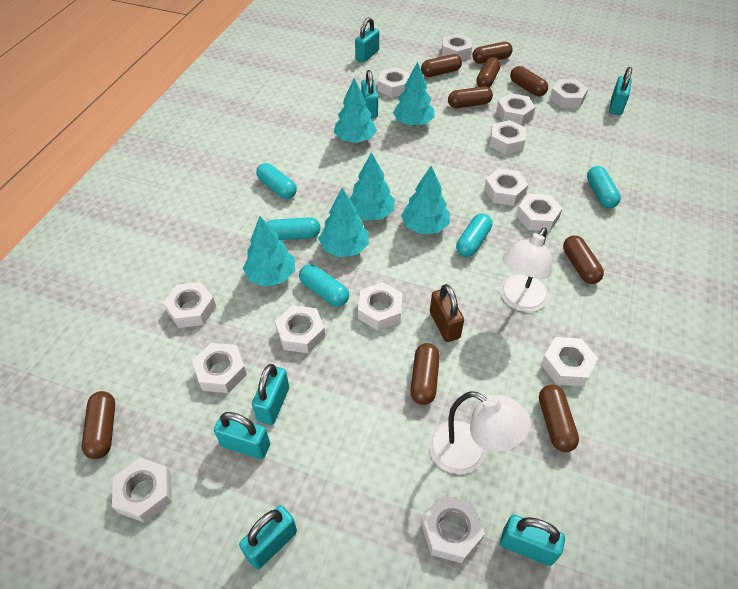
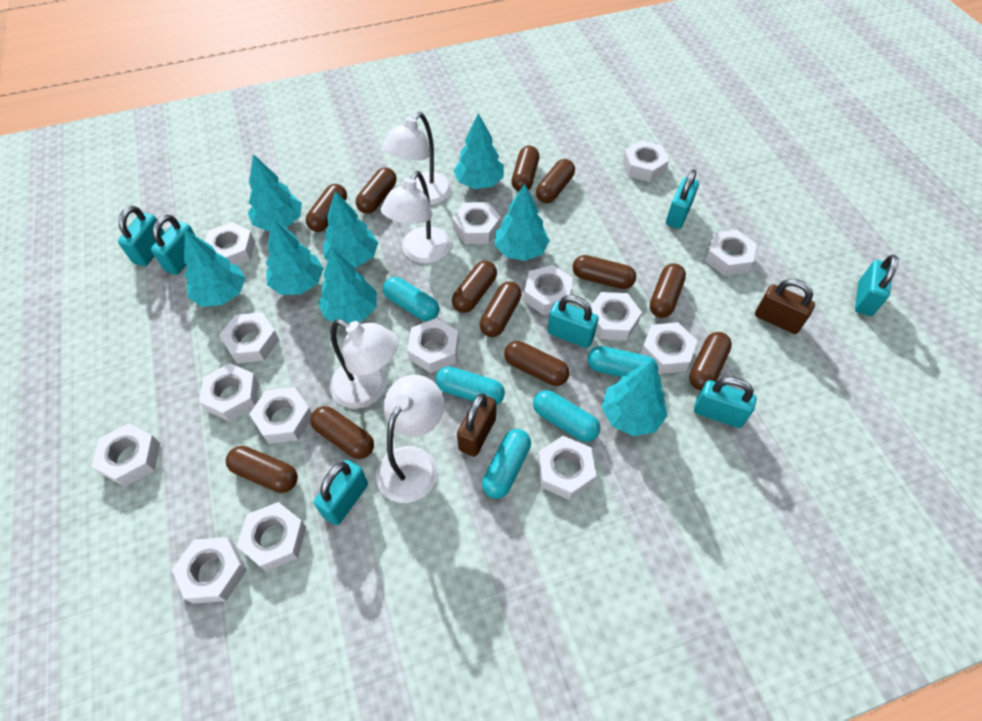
brown capsule: [82,391,115,459] [411,343,440,405] [421,54,462,77] [448,86,493,108] [472,42,513,64] [476,57,500,87] [510,66,548,96] [539,385,579,452] [563,236,604,284] = 9 -> [226,446,298,493] [306,184,347,232] [310,406,374,459] [356,167,396,214] [452,260,497,313] [480,282,522,337] [504,341,569,386] [511,146,539,191] [536,159,575,203] [572,255,636,289] [650,263,686,318] [689,332,732,390] = 12
brown padlock: [430,284,464,342] = 1 -> [457,393,496,457] [755,279,815,334] = 2
turquoise tree: [243,216,295,287] [319,188,369,257] [334,78,377,143] [350,152,395,221] [393,61,434,126] [401,166,450,234] = 6 -> [184,230,246,307] [248,154,302,231] [266,219,324,295] [318,248,377,323] [323,191,378,267] [454,113,504,189] [495,184,550,261] [601,360,667,436] = 8
white lamp: [428,391,531,474] [500,227,552,312] = 2 -> [330,319,399,409] [376,375,444,503] [381,171,451,263] [382,112,452,205] = 4
white nut: [112,458,172,523] [163,282,216,328] [192,343,247,393] [275,305,325,353] [358,282,403,331] [378,67,411,98] [421,495,485,563] [442,33,472,60] [484,168,528,206] [489,120,526,154] [496,93,535,125] [516,193,563,231] [541,337,598,386] [550,79,588,108] = 14 -> [91,423,160,487] [172,537,247,604] [199,363,259,422] [205,222,255,265] [219,312,279,363] [237,502,306,572] [249,387,312,444] [407,318,459,373] [452,202,501,244] [524,265,573,315] [538,436,596,500] [590,292,642,341] [622,140,669,182] [641,322,697,374] [705,230,757,276] = 15

